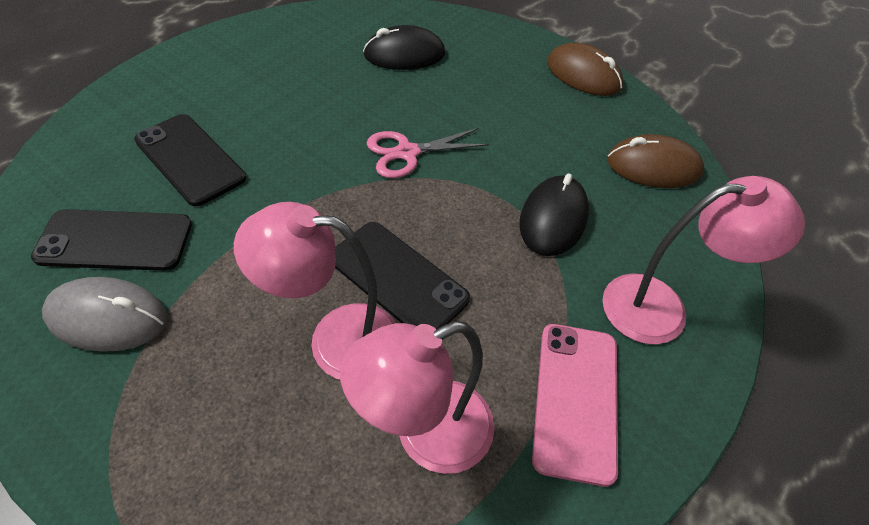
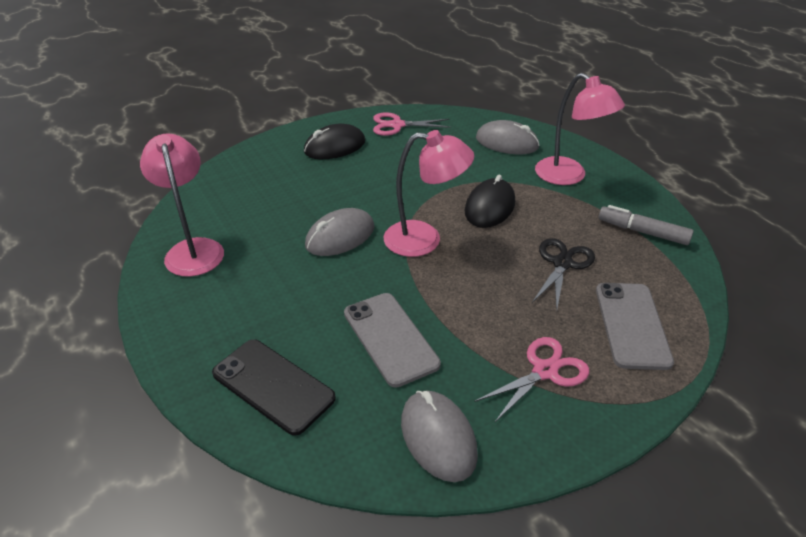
black phone: [31,209,192,271] [134,114,246,206] [335,222,470,329] = 3 -> [212,339,336,436] = 1
black scissors: none = 0 -> [532,238,595,310] = 1
brown mouse: [547,43,623,96] [607,134,704,188] = 2 -> none = 0
grey marker: none = 0 -> [598,205,694,245] = 1
grey mouse: [42,277,167,352] = 1 -> [305,208,374,256] [401,390,478,482] [476,120,540,154] = 3
grey phone: none = 0 -> [344,293,441,388] [596,283,674,370] = 2
pink phone: [532,324,618,487] = 1 -> none = 0
pink scissors: [367,128,489,178] = 1 -> [373,112,451,136] [474,337,589,422] = 2

